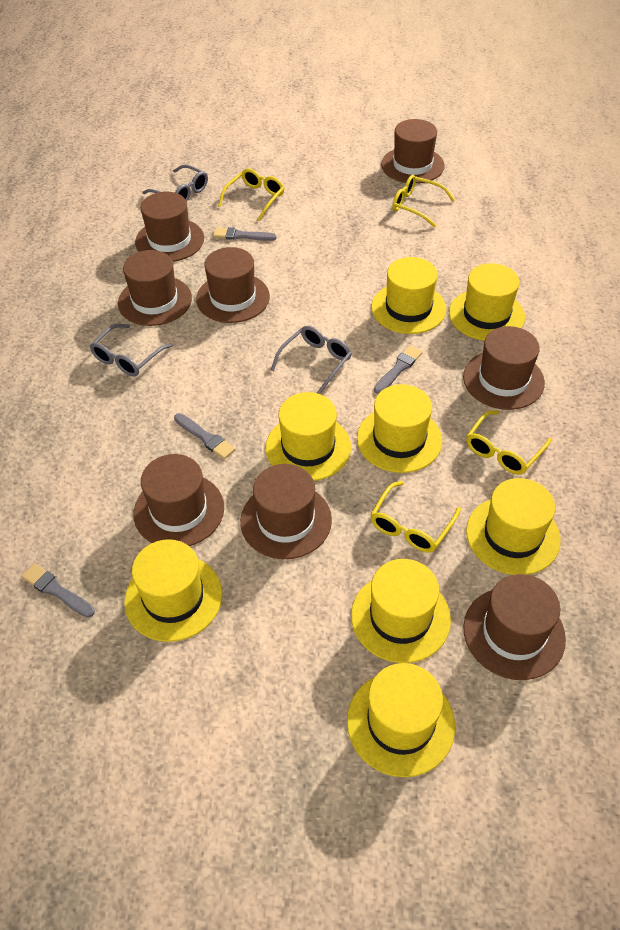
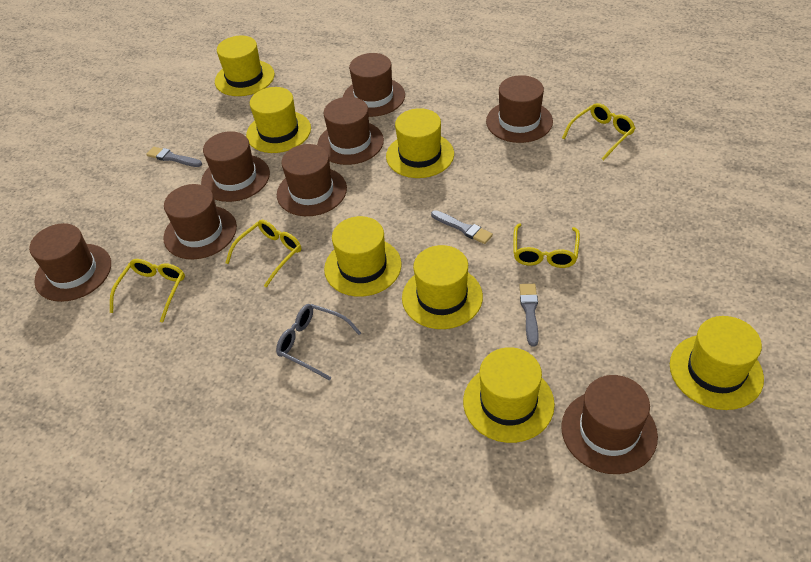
grey brush: [21,563,95,618] [174,413,236,459] [213,227,277,241] [374,345,423,394] = 4 -> [146,147,202,167] [431,210,493,244] [519,284,539,347] = 3
grey glasses: [90,324,173,376] [143,165,208,201] [271,326,352,394] = 3 -> [276,304,361,381] = 1
yellow hat: [124,539,222,642] [266,392,351,481] [347,663,455,777] [351,559,451,663] [357,384,442,473] [371,257,446,334] [449,263,525,341] [466,478,561,575] = 8 -> [215,36,275,96] [246,87,311,153] [324,216,402,296] [386,108,454,178] [402,245,483,329] [463,347,555,443] [670,316,764,410] = 7

